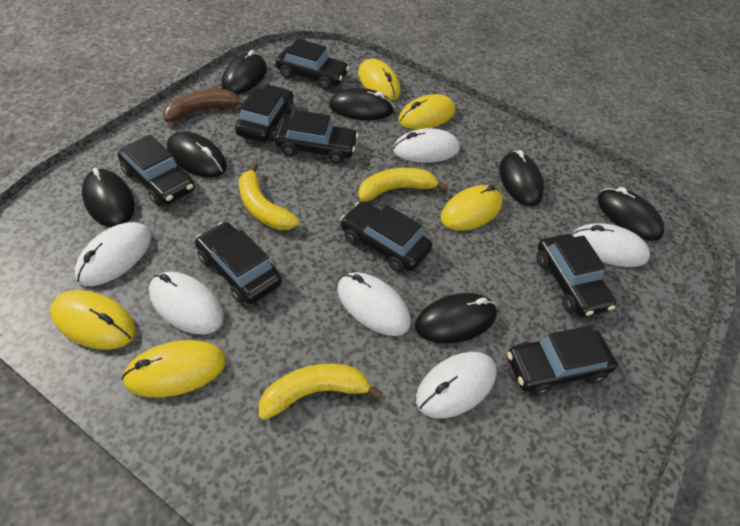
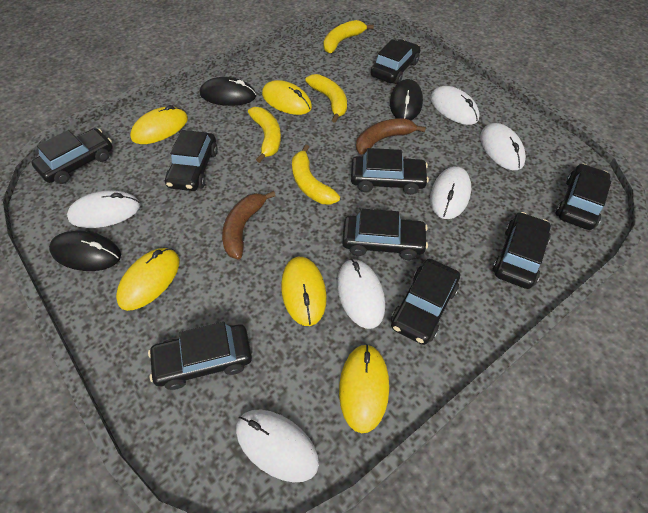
black car: [118,134,195,206] [195,222,282,304] [235,84,294,142] [275,39,349,90] [275,110,358,164] [340,201,432,272] [507,326,617,396] [536,234,616,317] = 8 -> [31,128,113,184] [148,322,252,390] [165,130,218,191] [342,209,428,260] [351,148,429,195] [370,39,421,84] [391,259,460,345] [492,212,551,289] [556,164,611,230] = 9
black mouse: [82,168,135,227] [167,131,227,178] [222,50,267,94] [329,88,394,120] [415,293,497,344] [499,150,544,206] [597,187,664,241] = 7 -> [49,231,121,271] [200,77,256,106] [390,79,423,120] = 3
brown banana: [163,89,245,122] = 1 -> [222,191,276,259] [356,118,426,155] = 2
yellow banana: [239,163,300,230] [259,364,383,420] [358,168,448,201] = 3 -> [248,107,281,163] [292,144,340,205] [305,74,347,123] [324,20,374,53] = 4

